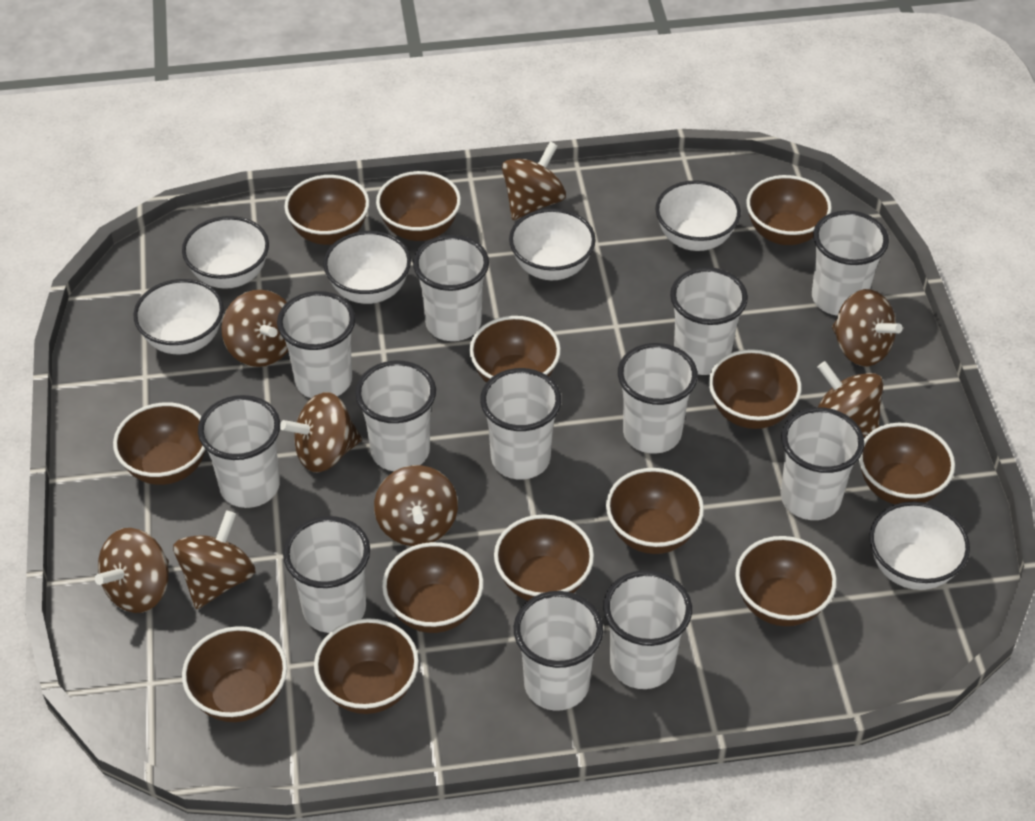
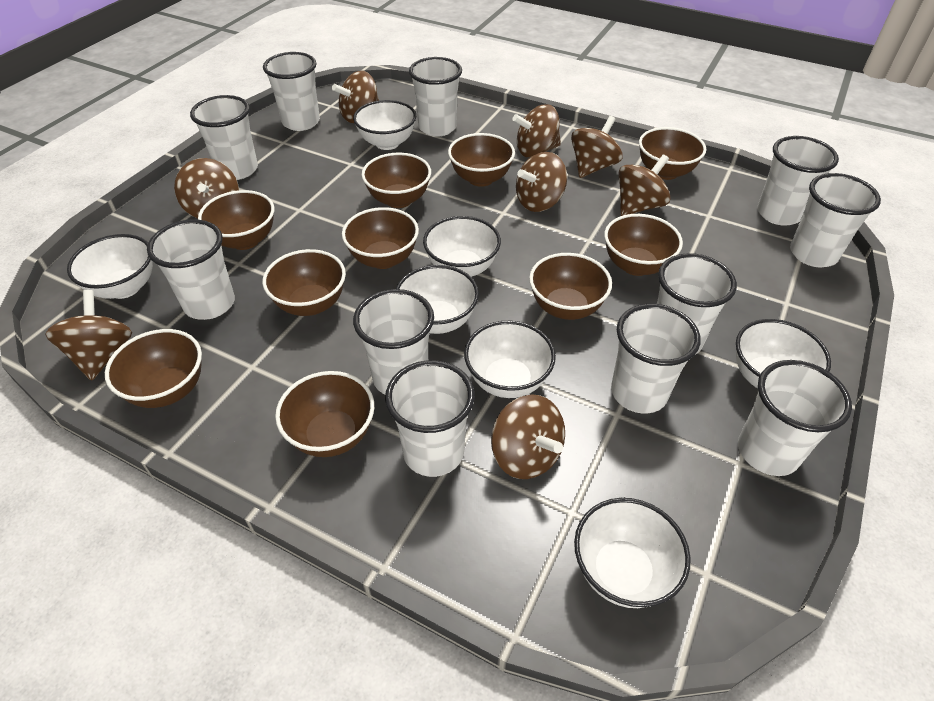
brown bowl: [113,402,206,485] [182,626,287,722] [284,175,369,245] [314,618,419,714] [376,171,461,241] [382,542,483,633] [469,316,561,383] [494,514,594,601] [606,468,704,554] [709,349,801,429] [735,536,837,626] [746,175,832,245] [859,423,955,504] = 13 -> [105,329,202,408] [198,190,274,250] [262,249,346,316] [275,371,374,457] [342,207,419,269] [362,153,431,208] [448,133,515,187] [529,253,612,320] [604,214,683,276] [639,127,706,180] = 10
white bowl: [134,279,224,354] [182,216,269,289] [323,231,411,304] [509,208,596,280] [655,180,741,251] [870,502,970,590] = 6 -> [67,234,153,299] [353,100,416,150] [396,265,479,334] [423,216,501,277] [464,321,556,398] [574,498,691,608] [736,319,831,388] = 7
white cup: [198,395,280,508] [277,291,356,398] [283,516,370,633] [355,360,436,471] [413,235,489,341] [480,368,561,480] [514,591,603,711] [603,570,692,689] [618,343,698,454] [670,267,748,375] [781,407,864,520] [812,210,889,316] = 12 -> [147,219,235,320] [190,95,258,180] [263,52,320,131] [353,289,434,395] [385,360,475,477] [409,57,462,137] [611,304,700,414] [657,253,737,354] [738,360,852,476] [757,136,839,226] [790,173,881,267] = 11

